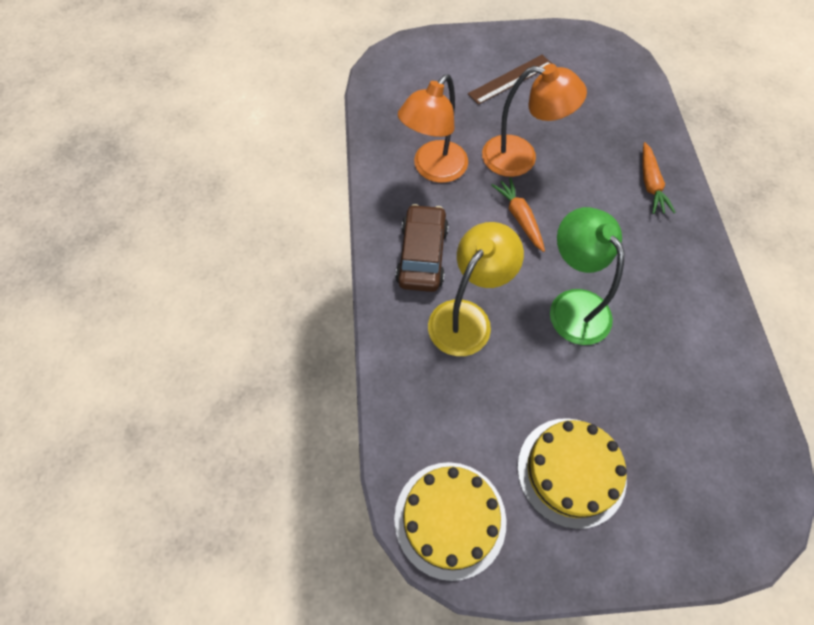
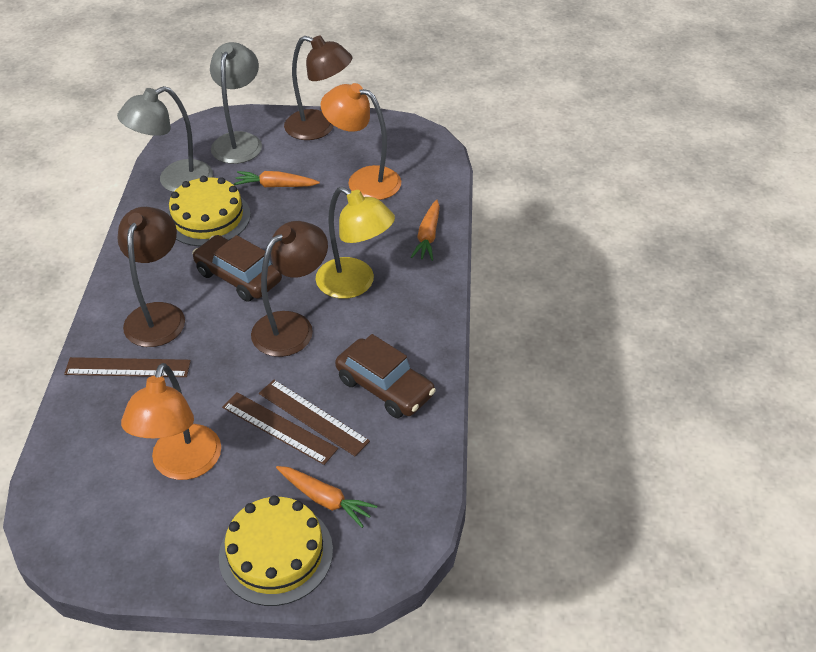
brown car: [395,204,449,292] = 1 -> [192,235,282,302] [335,334,436,418] = 2
brown lamp: none = 0 -> [117,207,185,347] [251,221,328,357] [284,36,353,140] = 3
brown ruler: [468,55,552,105] = 1 -> [64,357,191,377] [222,392,338,465] [259,380,370,456] = 3
green lamp: [550,207,624,345] = 1 -> none = 0
grey lamp: none = 0 -> [117,86,213,192] [210,42,262,164] = 2
orange carrot: [492,178,545,252] [643,142,675,214] = 2 -> [234,171,320,187] [276,466,377,528] [411,200,440,261] = 3

